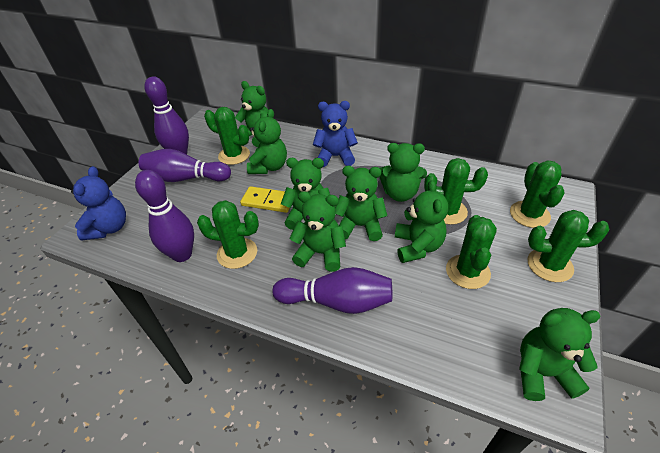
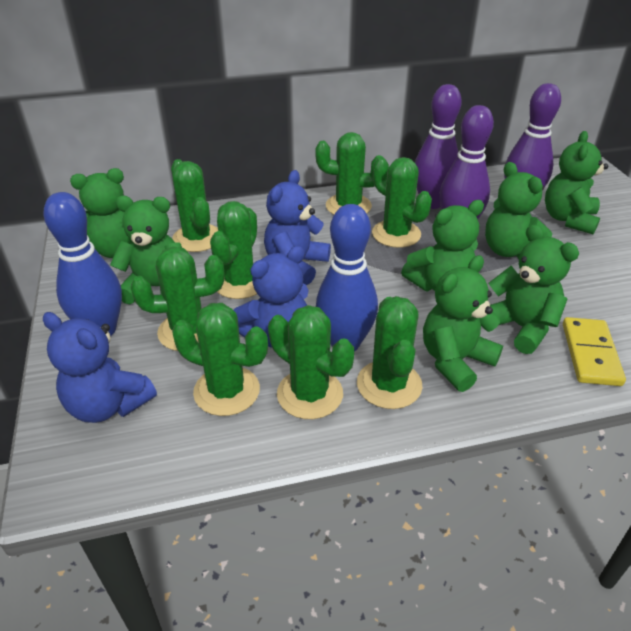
blue bowling pin: none = 0 -> [43,192,122,336] [316,204,378,351] = 2
blue teddy bear: [71,166,126,241] [313,101,358,167] = 2 -> [43,312,157,423] [234,246,309,348] [264,170,331,285] = 3
green cactus: [197,200,259,269] [204,107,250,165] [424,158,488,225] [446,215,497,289] [510,160,565,228] [527,210,609,282] = 6 -> [131,247,225,351] [171,159,218,252] [172,303,268,416] [210,201,257,299] [268,305,354,419] [315,132,382,215] [357,296,422,409] [372,157,432,248] = 8
green teddy bear: [235,81,268,147] [247,109,287,174] [281,158,330,230] [289,191,346,272] [335,166,387,241] [380,143,427,202] [395,180,448,263] [519,308,601,401] = 8 -> [70,168,132,258] [110,196,182,304] [401,200,484,292] [423,255,503,392] [485,162,552,259] [488,225,579,354] [545,131,608,234] = 7
purple bowling pin: [135,170,194,262] [139,149,231,182] [144,76,189,154] [272,267,392,314] = 4 -> [415,84,462,209] [440,105,494,219] [504,83,561,187] = 3

